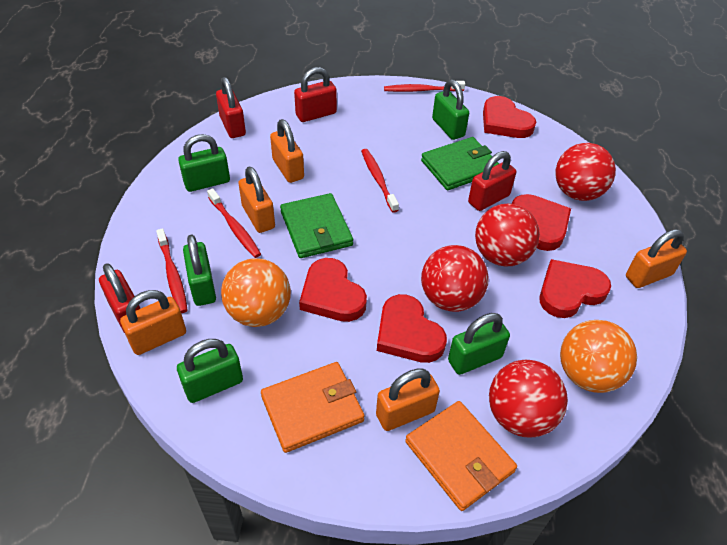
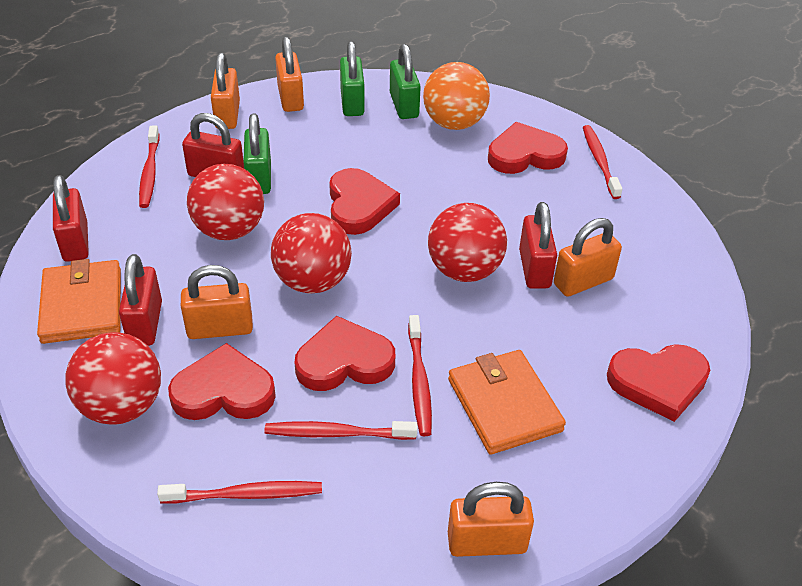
green padlock: [177,339,243,403] [178,134,230,192] [183,235,216,306] [432,79,469,140] [448,313,510,375] = 5 -> [243,114,271,194] [340,41,365,116] [390,44,421,119] = 3
green wallet: [280,193,353,258] [421,137,499,190] = 2 -> none = 0
orange ball: [221,258,291,327] [560,320,637,393] = 2 -> [423,62,490,130] = 1
red toothbrush: [156,228,188,313] [207,188,261,258] [361,149,399,213] [384,81,465,92] = 4 -> [139,125,159,208] [157,481,322,504] [264,421,417,440] [408,315,432,436] [583,125,622,199] = 5

